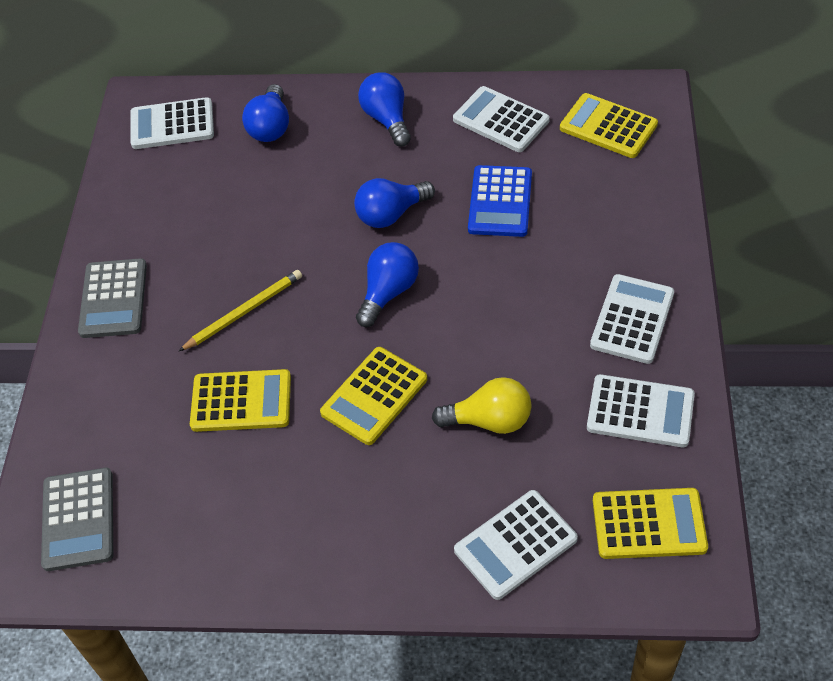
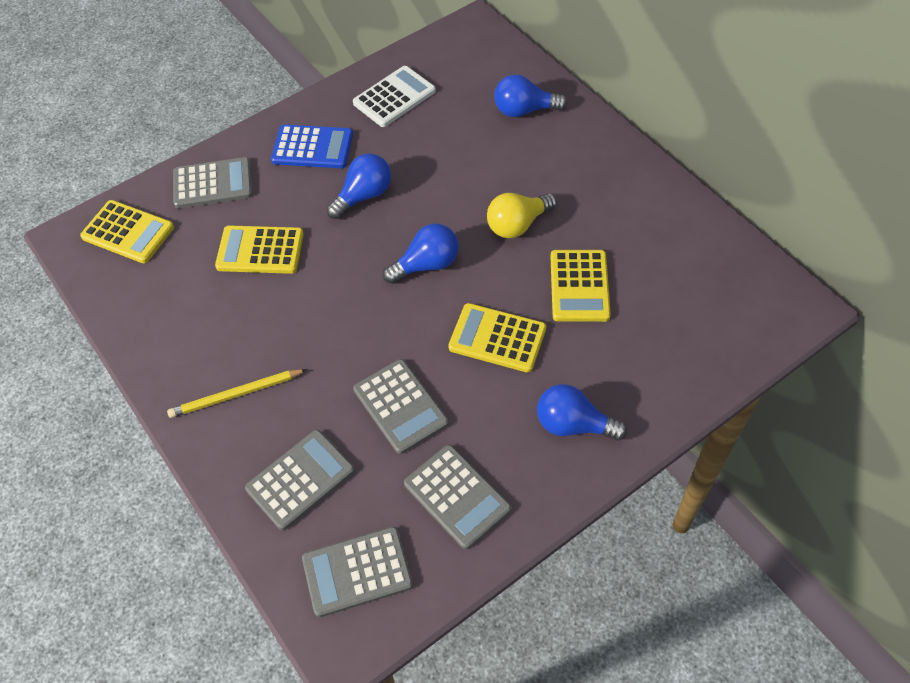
grey calculator: [41,468,113,571] [78,258,147,338] = 2 -> [173,157,252,208] [245,430,355,530] [302,527,413,617] [353,359,449,454] [404,445,511,549] = 5
white calculator: [130,97,214,149] [453,86,550,152] [454,490,578,600] [587,374,695,447] [590,274,674,364] = 5 -> [353,66,436,127] = 1

